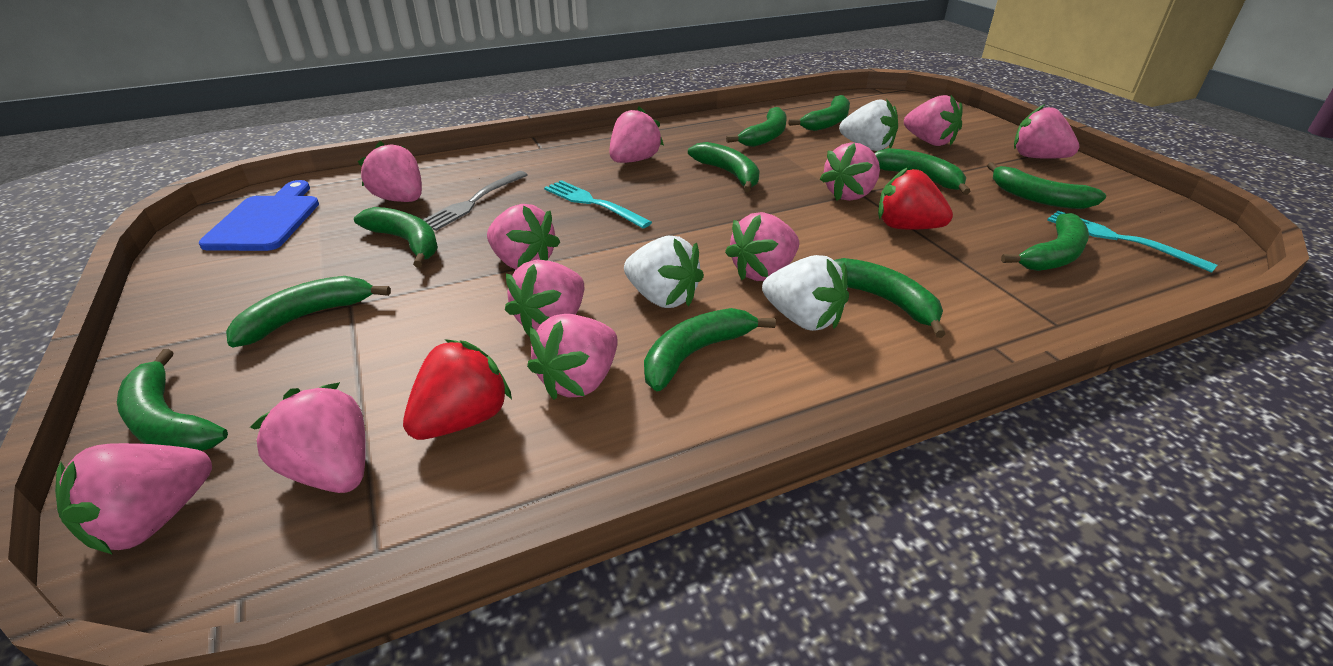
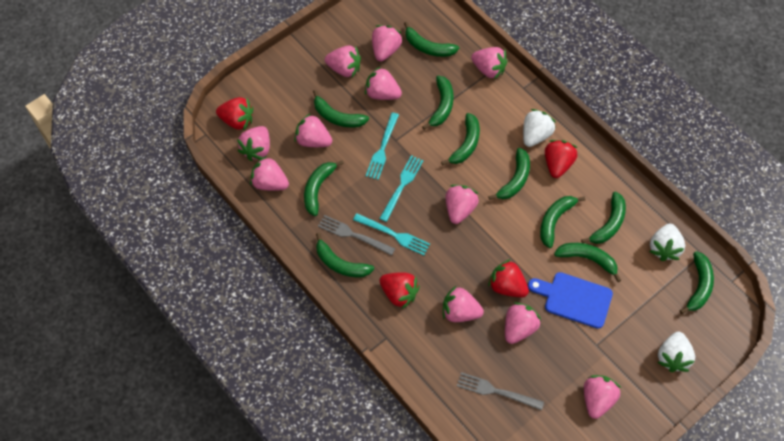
grey fork: [423,171,528,231] = 1 -> [318,215,395,256] [457,372,544,410] = 2
red strawberry: [403,339,512,440] [878,167,953,230] = 2 -> [216,97,253,131] [379,272,420,309] [488,259,529,297] [545,140,578,178] = 4
turquoise fork: [544,180,652,228] [1047,211,1217,273] = 2 -> [353,213,430,255] [366,112,399,180] [379,155,424,222] = 3

